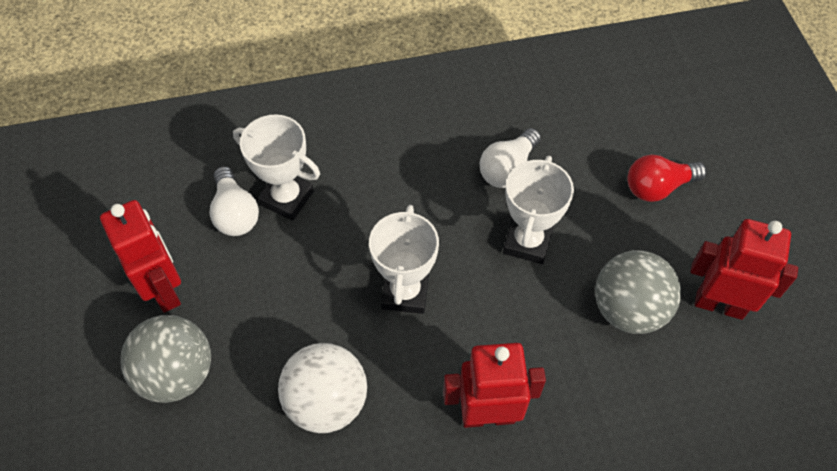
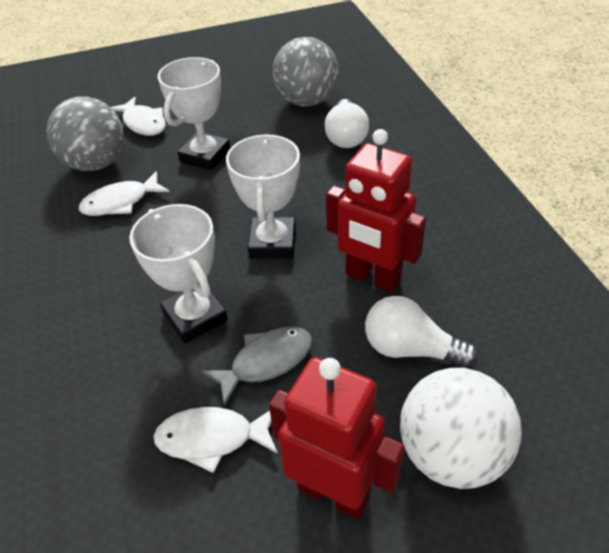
grey fish: none = 0 -> [202,327,312,406] = 1
red light bulb: [627,154,707,202] = 1 -> none = 0
red robot: [100,200,181,313] [443,343,546,428] [691,219,798,320] = 3 -> [269,357,404,520] [326,129,426,293] = 2
white fish: none = 0 -> [79,171,169,216] [110,97,166,136] [153,407,278,473] = 3

